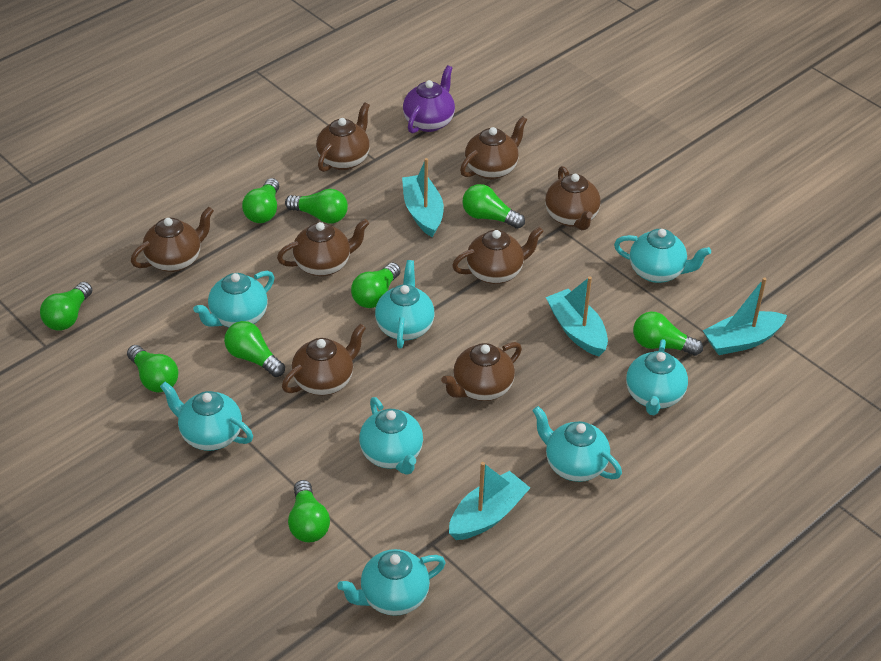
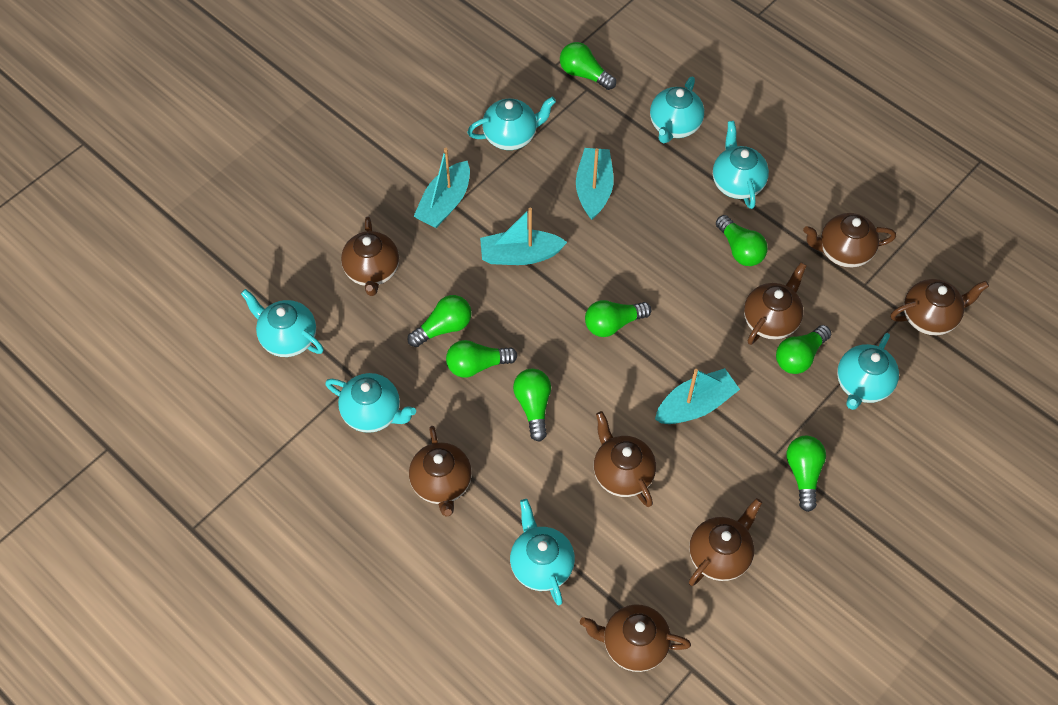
green light bulb: [40,282,92,331] [127,345,179,393] [224,321,285,377] [242,178,279,223] [285,189,348,224] [288,480,330,543] [351,263,401,308] [462,184,525,229] [633,312,703,356] = 9 -> [408,295,472,347] [446,340,517,378] [513,369,551,442] [560,42,616,90] [585,300,652,337] [716,215,768,266] [776,325,831,374] [786,436,826,512] = 8
purple teapot: [403,65,455,134] = 1 -> none = 0
turquoise teapot: [160,382,253,451] [193,271,274,327] [337,549,446,616] [359,397,423,475] [375,260,434,349] [532,406,622,482] [614,229,711,283] [626,339,688,415] = 8 -> [241,289,324,357] [325,373,416,433] [467,97,556,150] [510,499,575,605] [650,76,704,143] [713,121,769,209] [837,333,899,410] = 7

